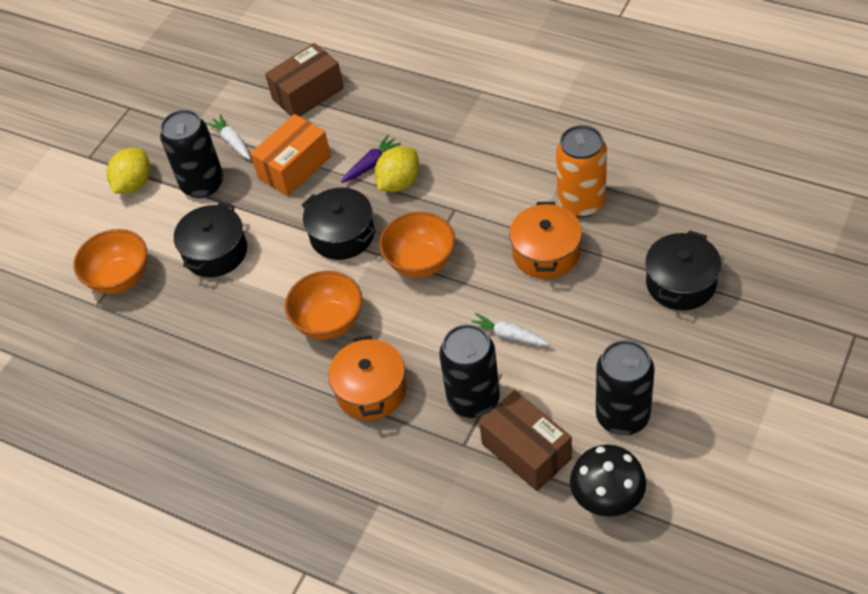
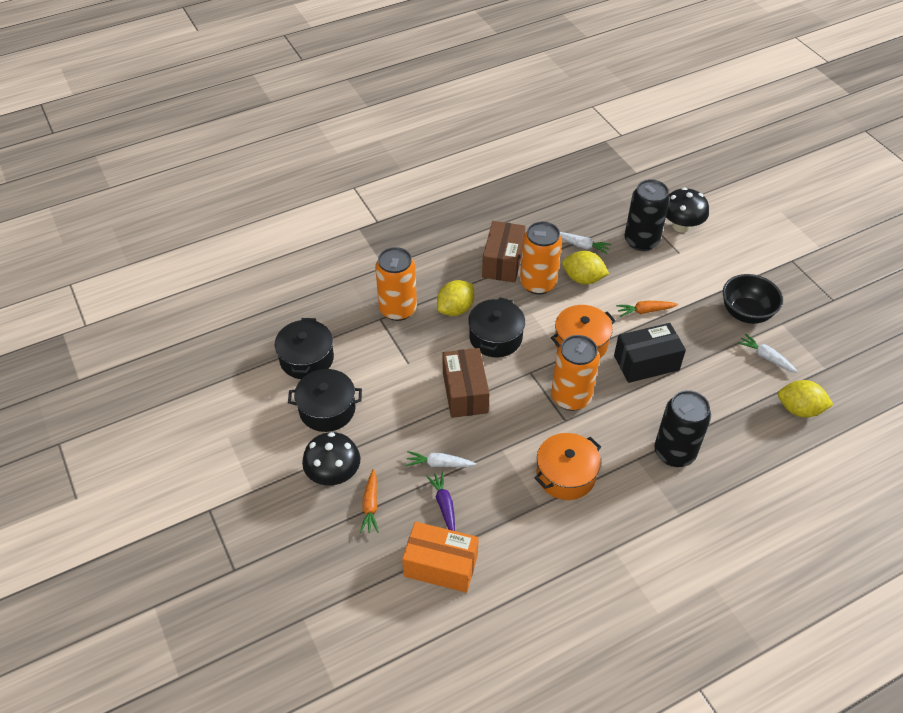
black bowl: none = 0 -> [723,274,783,324] = 1
black box: none = 0 -> [614,323,686,383] = 1
black can: [160,110,224,198] [439,324,500,418] [596,340,654,435] = 3 -> [625,179,670,251] [654,390,711,467] = 2
black mushroom: [570,445,646,517] = 1 -> [302,432,360,485] [666,188,709,233] = 2
orange bowl: [73,229,147,294] [285,271,362,340] [379,212,455,278] = 3 -> none = 0
orange can: [556,125,607,218] = 1 -> [375,247,417,321] [520,221,562,295] [551,335,600,411] = 3
orange carrot: none = 0 -> [360,469,379,533] [616,301,678,317] = 2
white carrot: [206,114,251,160] [471,313,550,346] = 2 -> [406,451,476,467] [560,232,611,254] [737,333,798,373] = 3
yellow lemon: [107,148,150,193] [375,146,419,192] = 2 -> [437,280,474,316] [562,251,609,284] [778,380,833,418] = 3

